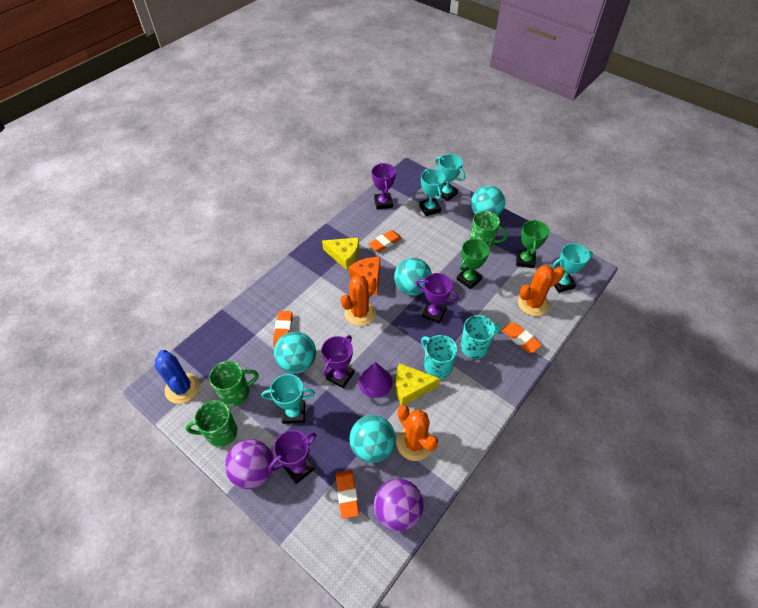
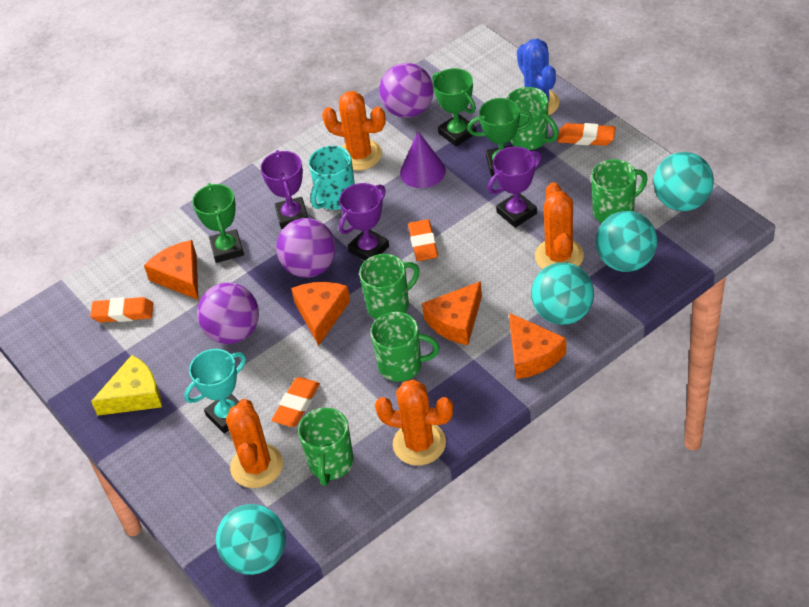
green mug: [186,400,237,447] [209,361,259,406] [470,211,508,249] = 3 -> [298,408,354,486] [359,254,420,319] [371,312,439,382] [507,87,559,150] [591,159,648,223] = 5
green trophy: [456,239,490,289] [516,219,549,268] = 2 -> [192,183,244,263] [432,68,476,147] [467,98,533,176] = 3
orange cactus: [341,275,377,326] [397,405,438,461] [518,265,564,316] = 3 -> [226,399,283,488] [322,91,386,171] [375,380,453,466] [535,182,584,269] = 4
orange cheese: [348,257,380,295] = 1 -> [144,240,198,300] [291,282,350,346] [422,281,482,345] [509,313,566,379] = 4
purple ball: [225,439,274,489] [374,478,424,532] = 2 -> [197,282,259,344] [276,218,336,278] [379,63,434,118] = 3
purple trophy: [269,430,316,484] [321,335,354,388] [372,163,396,210] [416,273,459,324] = 4 -> [261,150,308,229] [339,183,389,261] [488,146,541,228] = 3
turquoise mug: [421,335,458,379] [461,315,501,359] = 2 -> [309,146,355,210] = 1
turquoise trophy: [262,374,315,424] [419,169,445,216] [435,154,465,201] [552,243,593,293] = 4 -> [184,349,246,433] = 1
yellow cheese: [322,237,359,270] [396,363,440,405] = 2 -> [91,355,162,416] = 1

